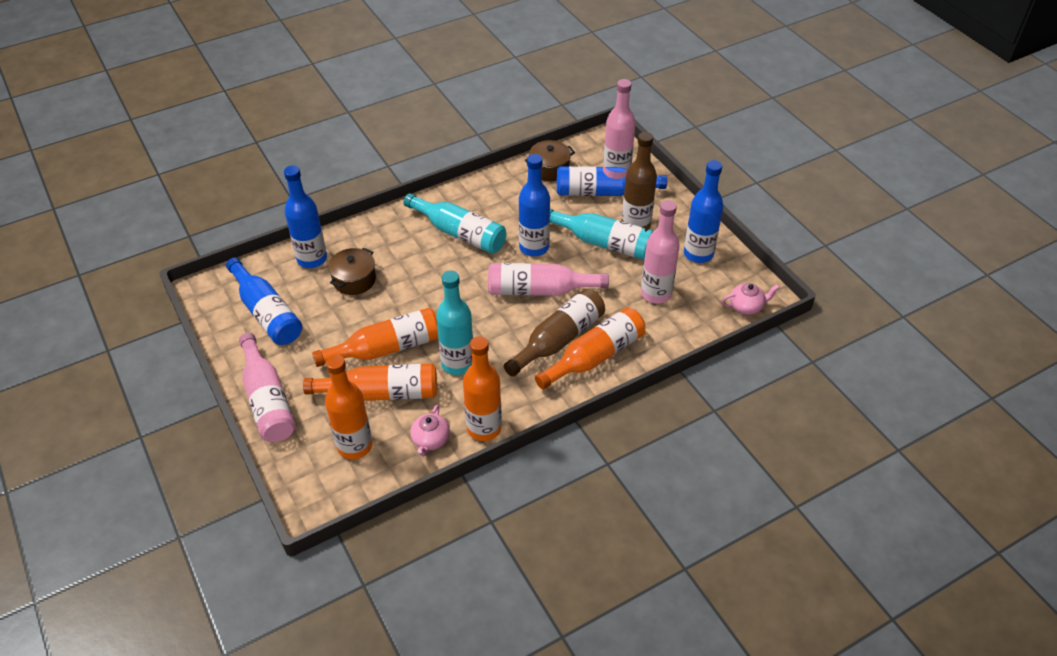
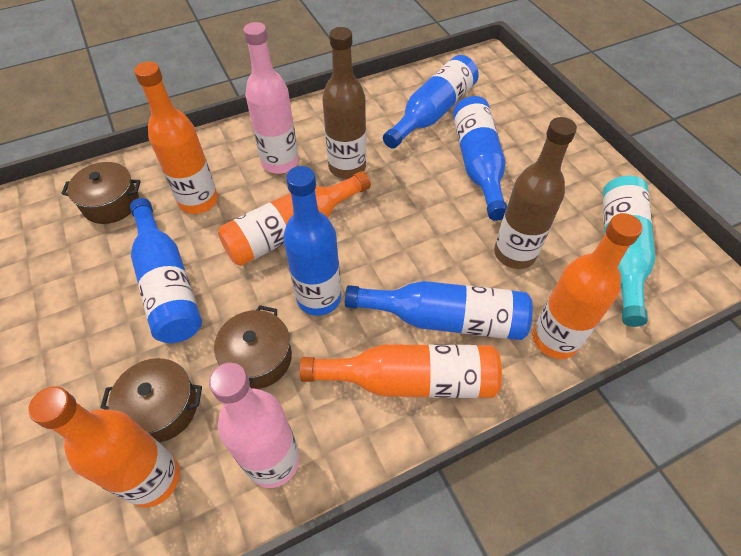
brown pot: [328,248,376,295] [525,140,575,181] = 2 -> [61,162,141,224] [100,358,202,442] [214,305,292,389] = 3
pink bottle: [239,333,296,442] [488,263,609,296] [603,79,636,169] [641,200,680,304] = 4 -> [209,363,300,488] [243,22,299,174] = 2
pink teapot: [410,405,450,456] [722,283,780,315] = 2 -> none = 0
turquoise bottle: [404,193,506,254] [436,270,473,375] [550,209,653,260] = 3 -> [603,176,656,327] = 1

